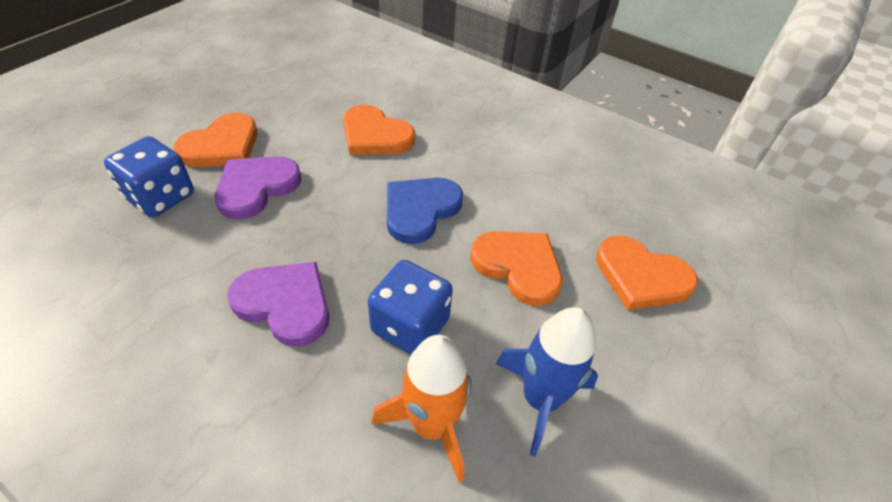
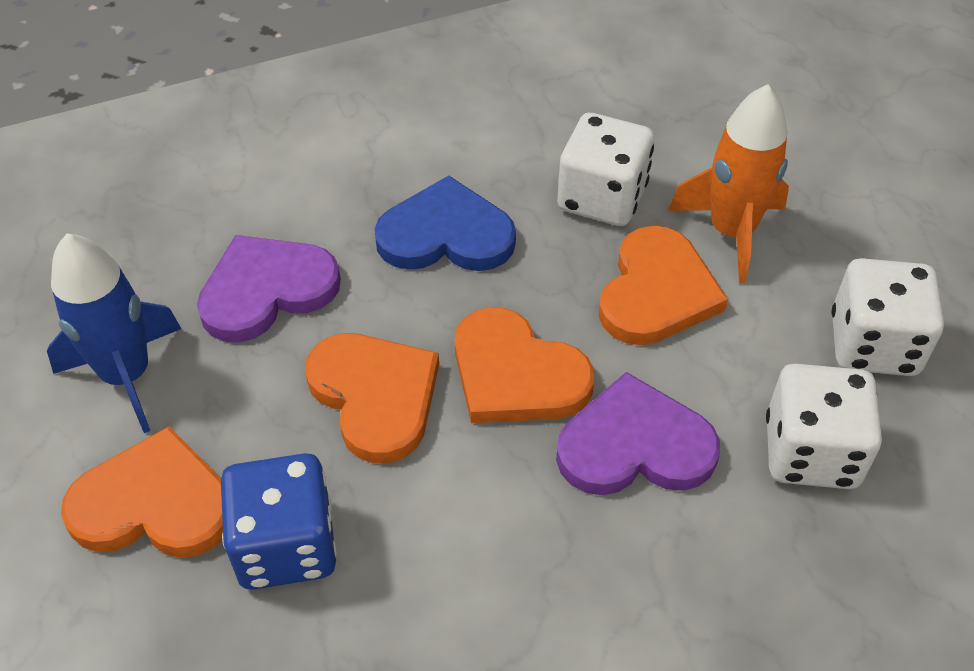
blue dice: [104,136,194,217] [368,260,453,355] = 2 -> [221,453,337,590] = 1
white dice: none = 0 -> [557,113,654,226] [766,364,882,489] [832,258,944,376] = 3

